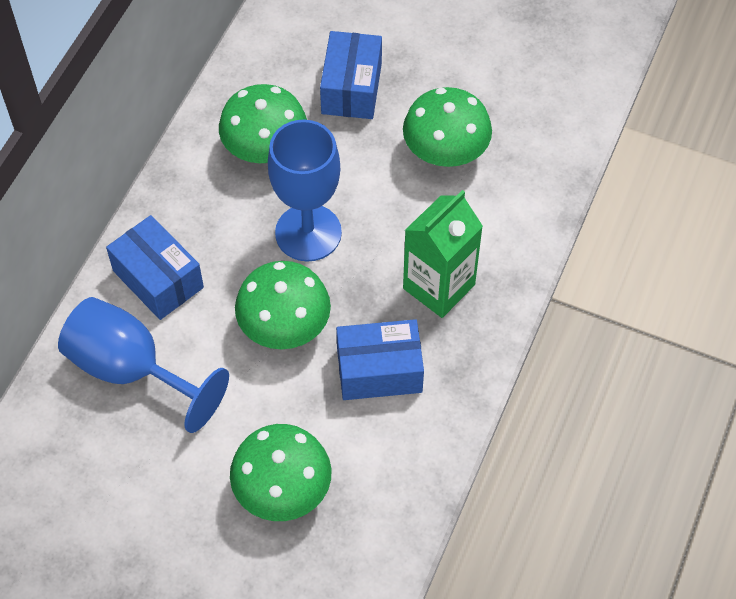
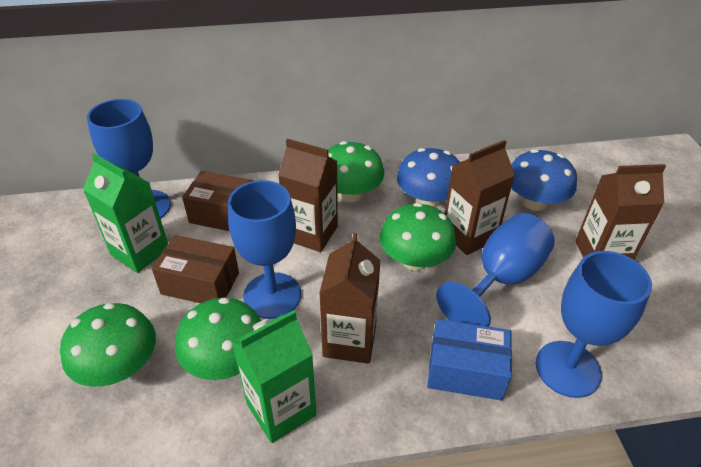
blue box: [106,215,204,320] [320,31,382,119] [336,319,424,400] = 3 -> [427,319,512,401] = 1
blue goblet: [58,297,229,433] [268,120,342,262] = 2 -> [87,99,171,219] [228,180,301,319] [436,213,555,327] [536,251,652,398] = 4
blue mushroom: none = 0 -> [397,148,460,208] [511,149,577,211] = 2
brown box: none = 0 -> [152,235,239,303] [182,171,254,231] = 2
brown carton: none = 0 -> [278,139,338,252] [319,233,380,364] [444,140,515,255] [575,164,666,260] = 4
green carton: [403,190,483,318] = 1 -> [83,153,168,273] [232,310,316,443] = 2

